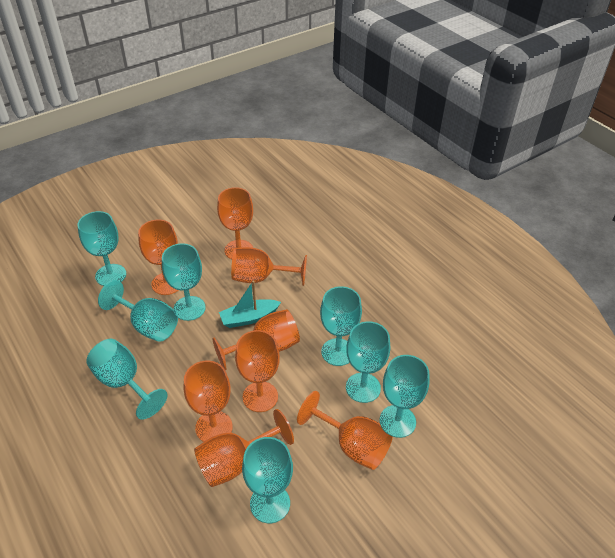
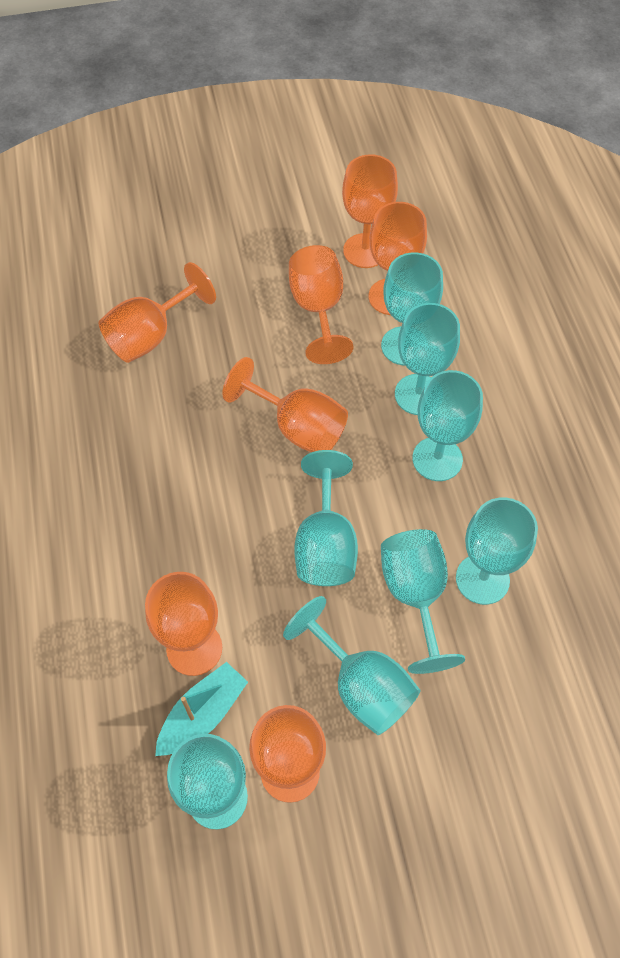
orange goblet: [138,219,178,295] [183,361,233,442] [194,409,294,487] [212,309,300,370] [217,187,253,260] [231,247,307,286] [235,330,280,412] [297,391,393,470] = 8 -> [99,262,216,363] [145,572,222,676] [222,357,348,452] [249,705,326,803] [289,245,354,364] [342,154,398,268] [369,202,427,315] = 7

